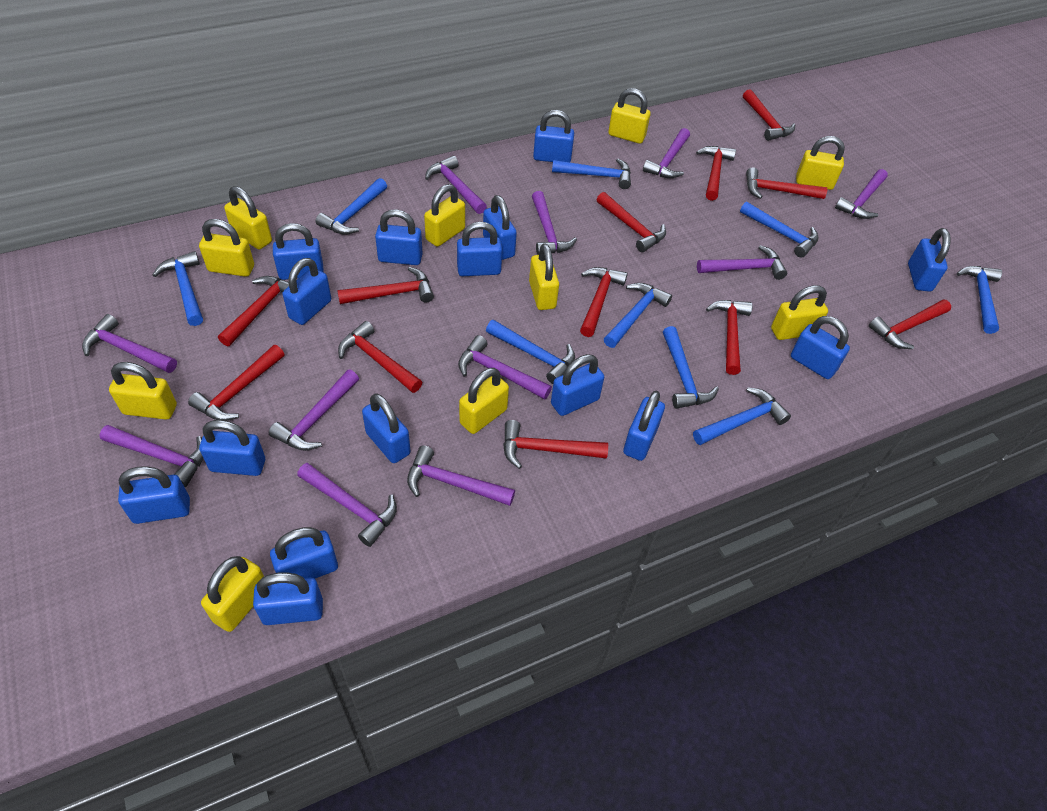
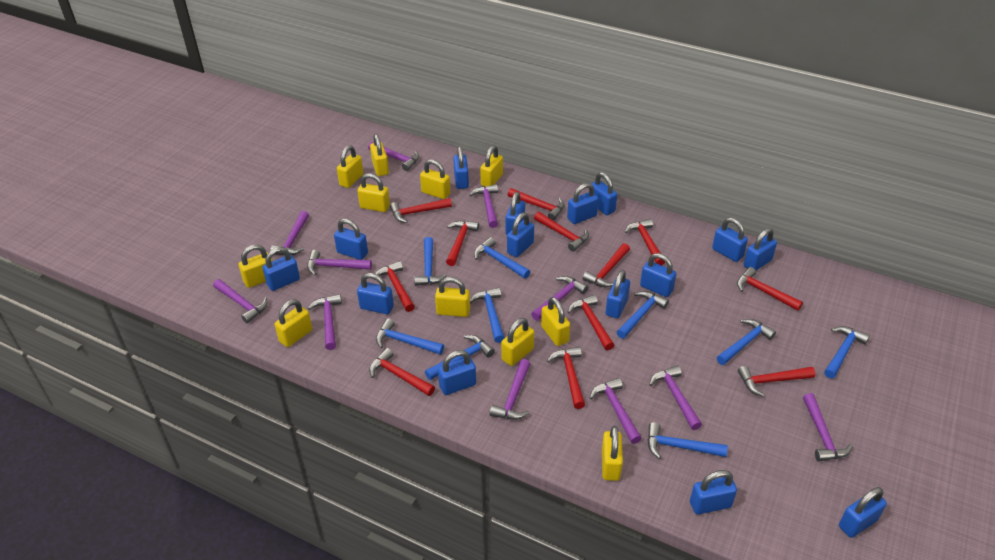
yellow padlock: [109,362,177,420] [199,219,254,277] [201,556,264,632] [224,186,272,250] [424,184,465,247] [459,368,509,434] [529,243,559,310] [608,88,650,144] [771,285,828,340] [796,136,845,190] = 10 -> [239,244,273,288] [275,299,312,347] [337,145,363,188] [358,173,390,212] [370,134,389,176] [420,159,450,199] [435,277,470,317] [480,145,503,186] [501,318,534,366] [541,297,570,346] [602,426,623,481] = 11

